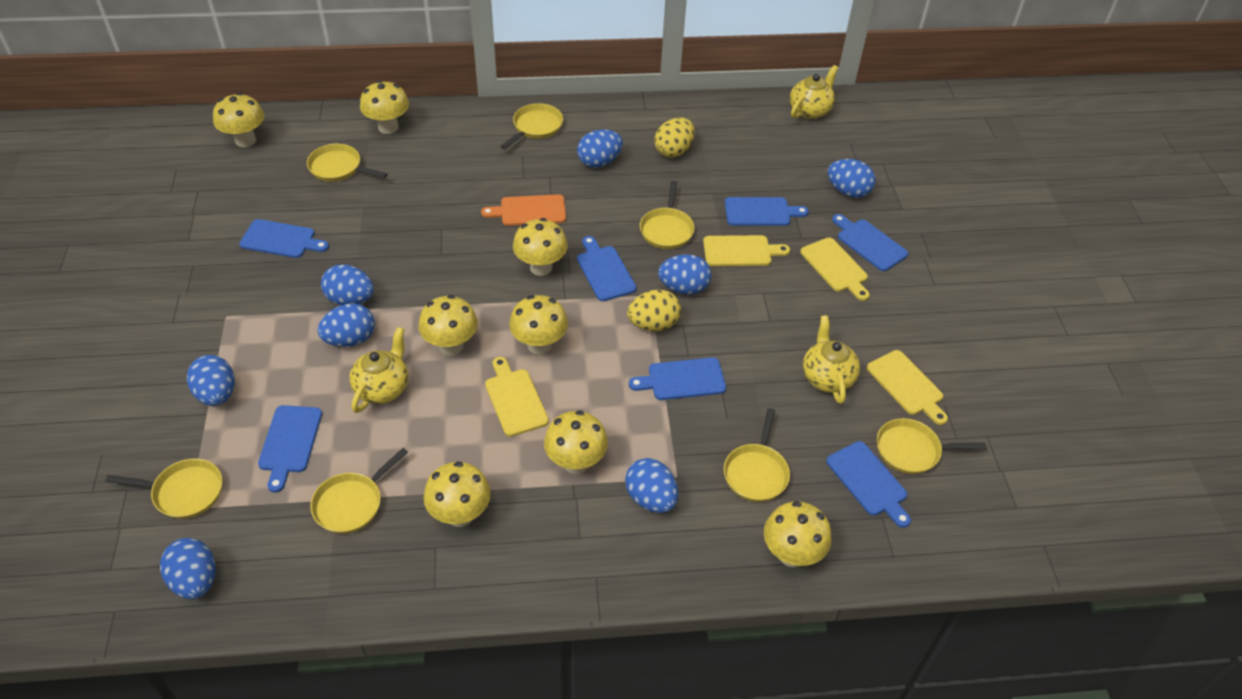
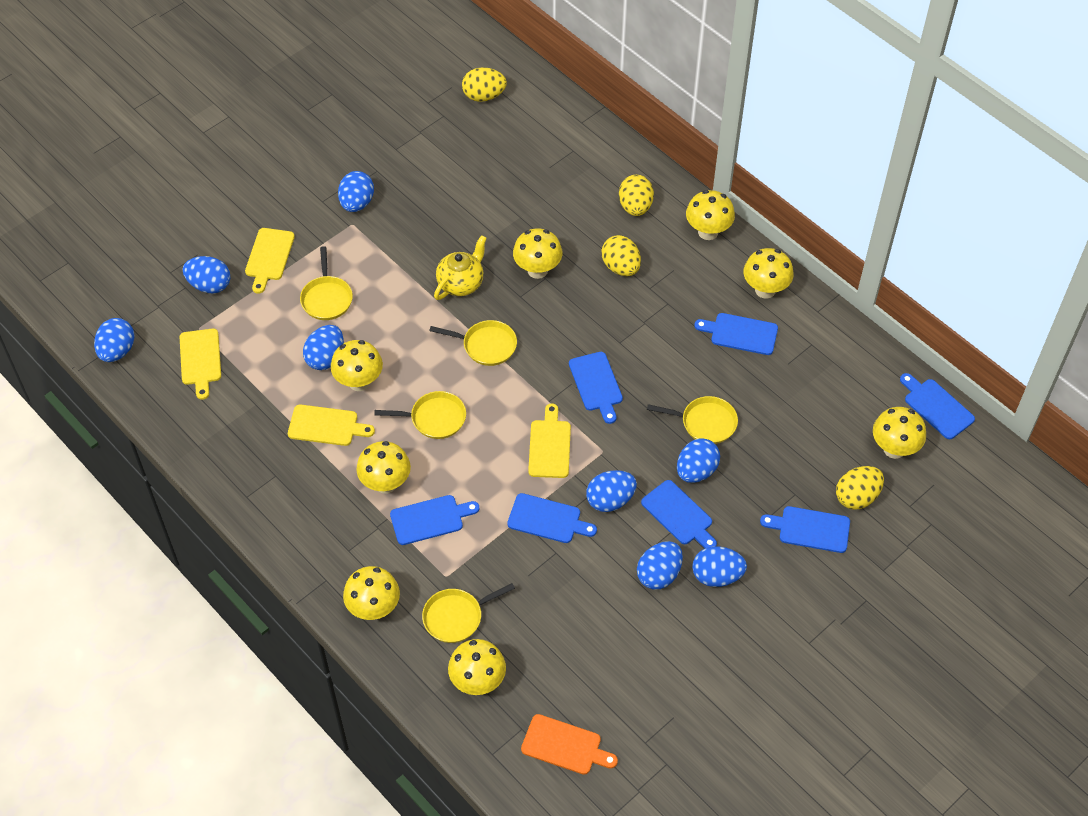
yellow egg: [627,289,681,331] [654,118,695,158] = 2 -> [462,67,507,102] [602,235,641,276] [619,175,654,216] [836,466,884,510] = 4
yellow pan: [106,459,222,519] [307,144,388,182] [310,448,408,534] [500,103,563,149] [640,181,694,249] [724,408,790,502] [877,418,987,474] = 7 -> [300,246,353,320] [374,391,466,439] [422,583,515,643] [429,320,517,366] [647,396,738,444] = 5
yellow teapot: [349,327,409,413] [790,65,838,119] [803,315,860,404] = 3 -> [434,235,487,300] = 1

